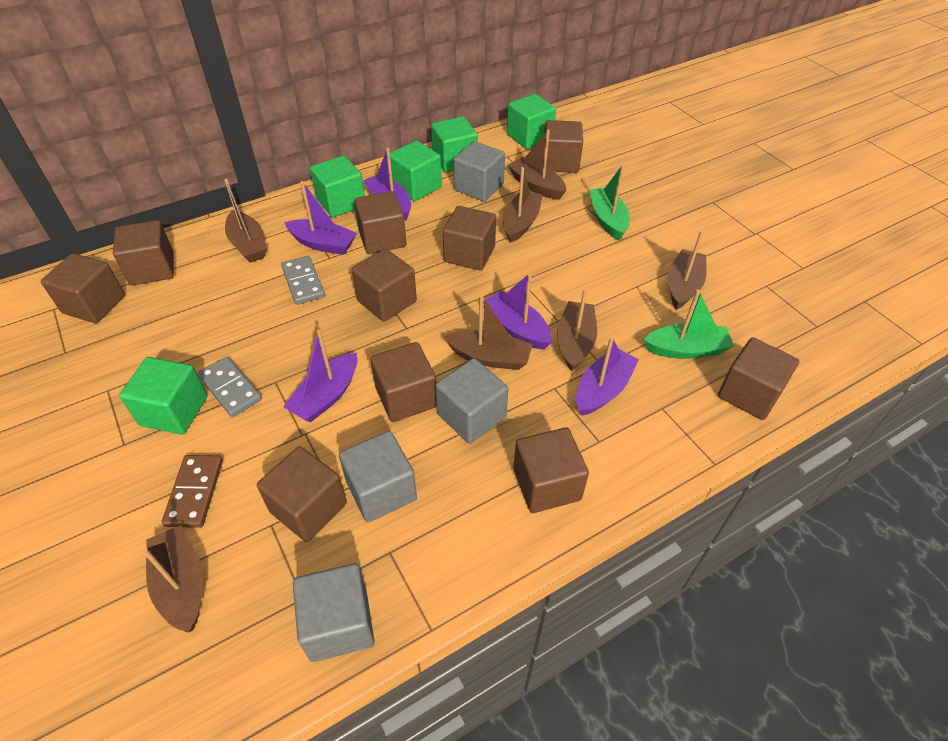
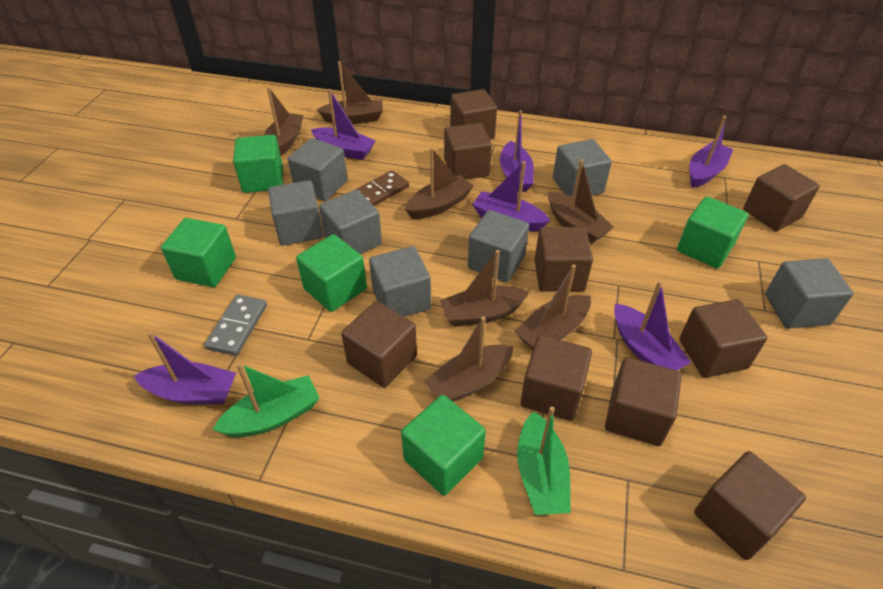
brown cube: [41,253,125,323] [113,220,174,286] [257,446,347,542] [351,249,417,322] [354,191,406,254] [370,342,437,422] [443,206,496,271] [513,427,589,513] [544,120,583,173] [718,337,799,420] = 10 -> [341,301,417,388] [444,123,492,179] [450,89,497,139] [520,335,592,421] [534,227,593,292] [605,357,682,446] [679,299,767,378] [694,451,806,560] [743,164,820,231] = 9
grey cube: [293,563,375,662] [339,431,417,522] [435,358,508,444] [453,141,505,202] = 4 -> [268,180,323,246] [288,138,348,201] [319,190,382,254] [369,246,431,317] [468,210,529,282] [553,139,612,197] [765,258,854,329] = 7
grey domino: [198,356,262,417] [281,256,325,305] = 2 -> [204,295,267,356] = 1
purple boat: [283,330,357,422] [284,181,357,255] [363,148,411,221] [483,273,552,350] [576,337,639,416] = 5 -> [134,331,236,404] [311,89,376,160] [472,161,550,231] [500,110,534,192] [614,281,691,371] [689,116,733,188] = 6

